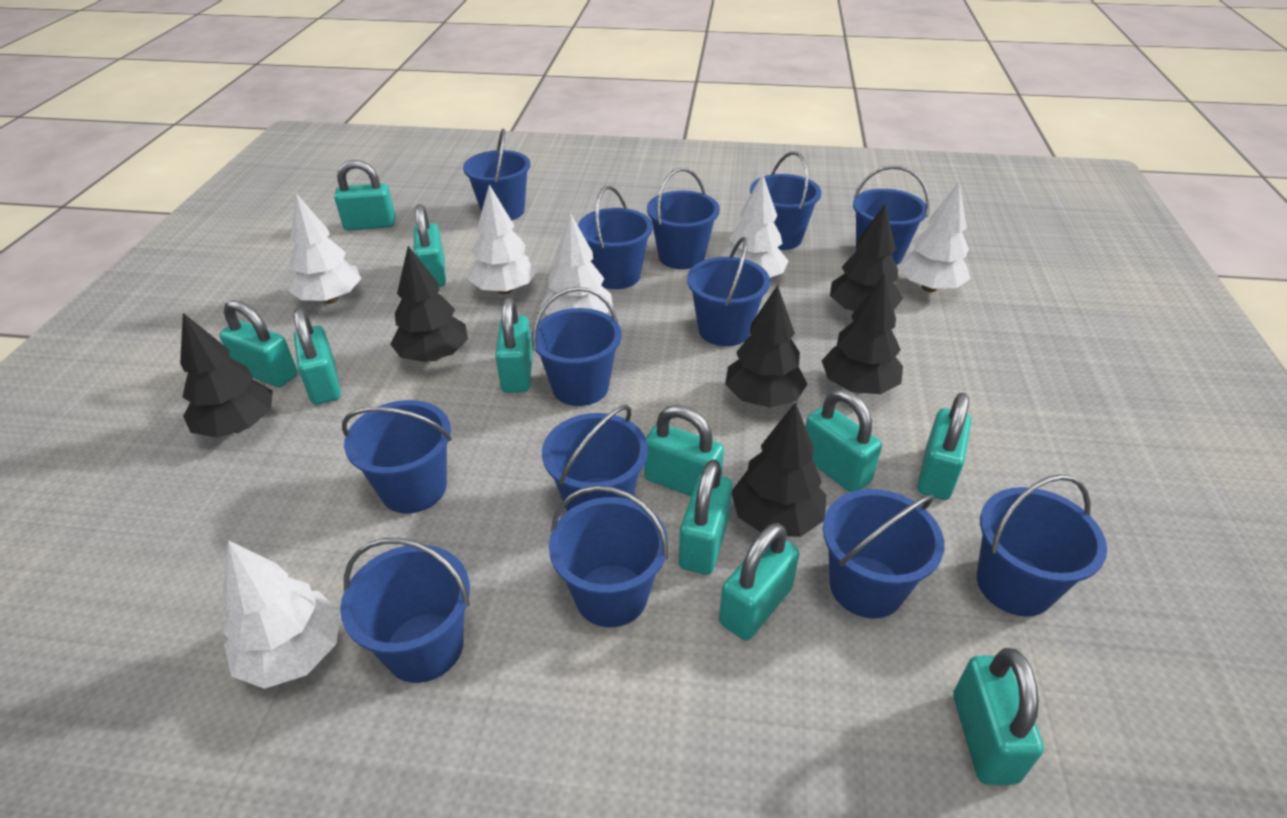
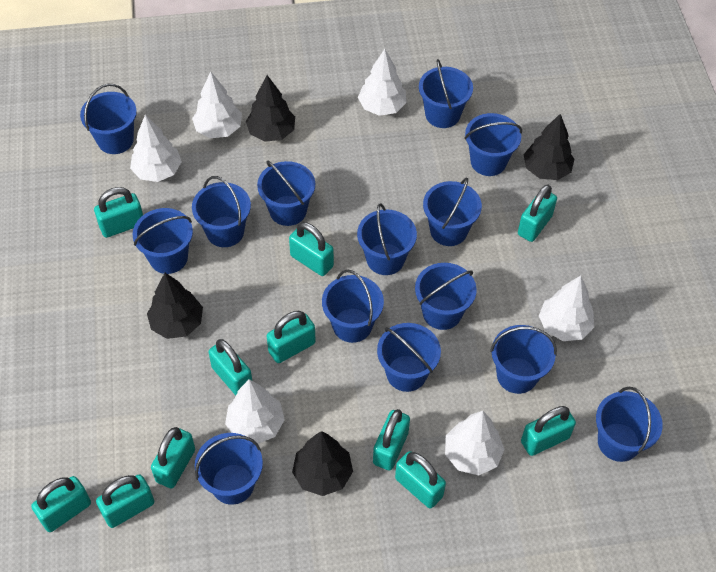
black tree: [180,313,273,438] [390,246,468,362] [725,285,807,408] [732,402,827,537] [822,274,903,394] [830,204,903,312] = 6 -> [147,273,203,339] [246,75,295,142] [292,431,353,496] [523,114,574,180] = 4
blue bucket: [340,538,470,683] [342,400,452,514] [463,129,531,221] [531,287,621,406] [542,405,648,512] [549,486,668,627] [578,186,653,289] [647,168,720,269] [687,237,770,346] [750,152,821,250] [823,489,944,618] [853,166,930,265] [977,474,1107,617] = 13 -> [80,84,137,154] [132,208,193,274] [192,176,251,247] [195,433,263,505] [257,161,315,226] [322,269,384,343] [357,204,417,275] [377,323,441,392] [415,263,477,330] [419,59,473,128] [423,178,482,246] [464,113,522,176] [490,325,557,394] [596,387,663,462] = 14

